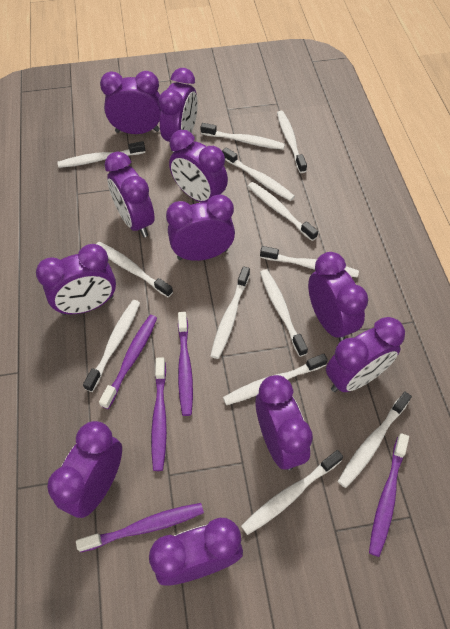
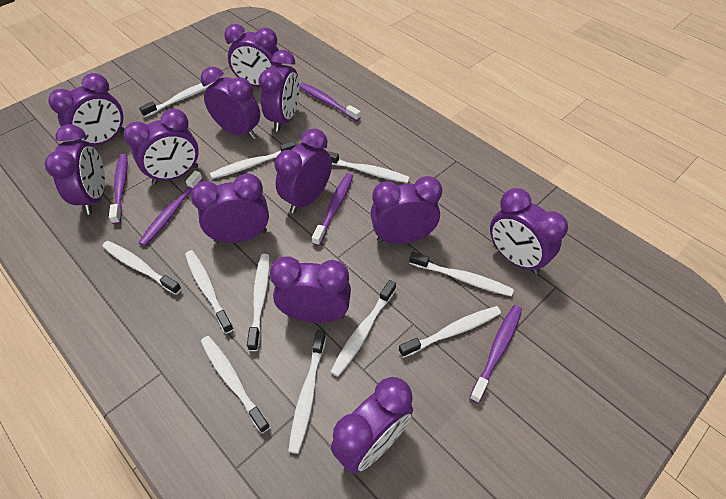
purple clock: [36,244,116,315] [47,421,122,518] [100,71,161,134] [104,152,155,237] [149,518,243,586] [158,68,198,152] [166,194,235,261] [169,130,228,203] [256,375,313,470] [308,252,368,341] [326,317,405,392] = 11 -> [44,124,105,214] [48,73,125,146] [123,109,199,184] [191,173,269,243] [201,67,260,139] [224,24,282,87] [258,50,300,132] [270,256,351,323] [275,128,332,214] [331,377,413,474] [370,176,442,244] [490,188,568,274] = 12
white toothbrush: [57,141,145,168] [83,300,140,392] [96,242,173,297] [200,123,285,150] [211,266,250,359] [222,147,295,201] [223,354,328,405] [241,450,343,535] [248,182,318,241] [260,246,359,277] [260,269,308,357] [277,111,307,173] [338,392,412,488] = 13 -> [102,241,182,295] [139,81,215,117] [185,250,234,334] [201,336,270,433] [210,141,297,179] [247,254,270,351] [288,330,326,454] [327,151,410,183] [330,280,396,377] [399,306,501,358] [409,252,514,297] = 11

